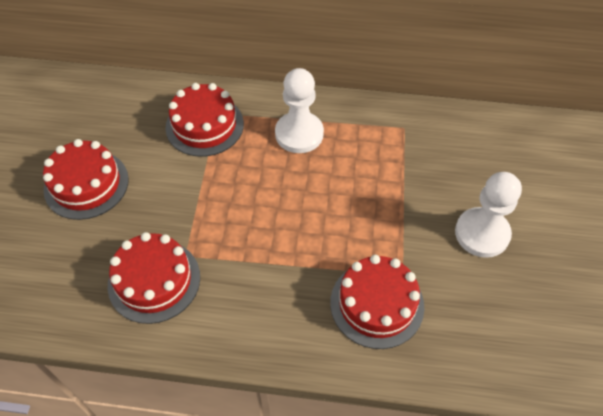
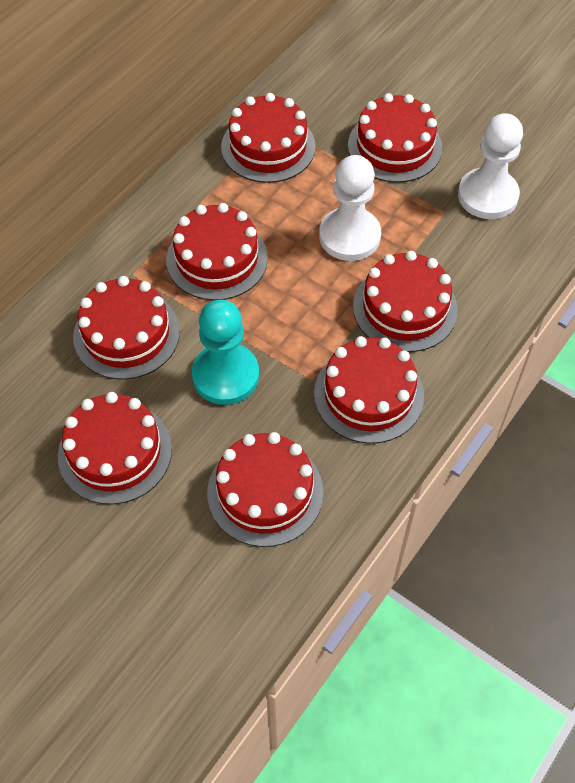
red cake: [43,139,129,220] [108,232,200,324] [165,83,244,157] [330,255,424,349] = 4 -> [58,392,172,505] [73,276,180,380] [166,203,268,300] [207,432,323,547] [221,93,316,183] [314,336,424,444] [348,93,442,183] [353,251,458,352] = 8
turquoise pawn: none = 0 -> [192,300,259,405] = 1

